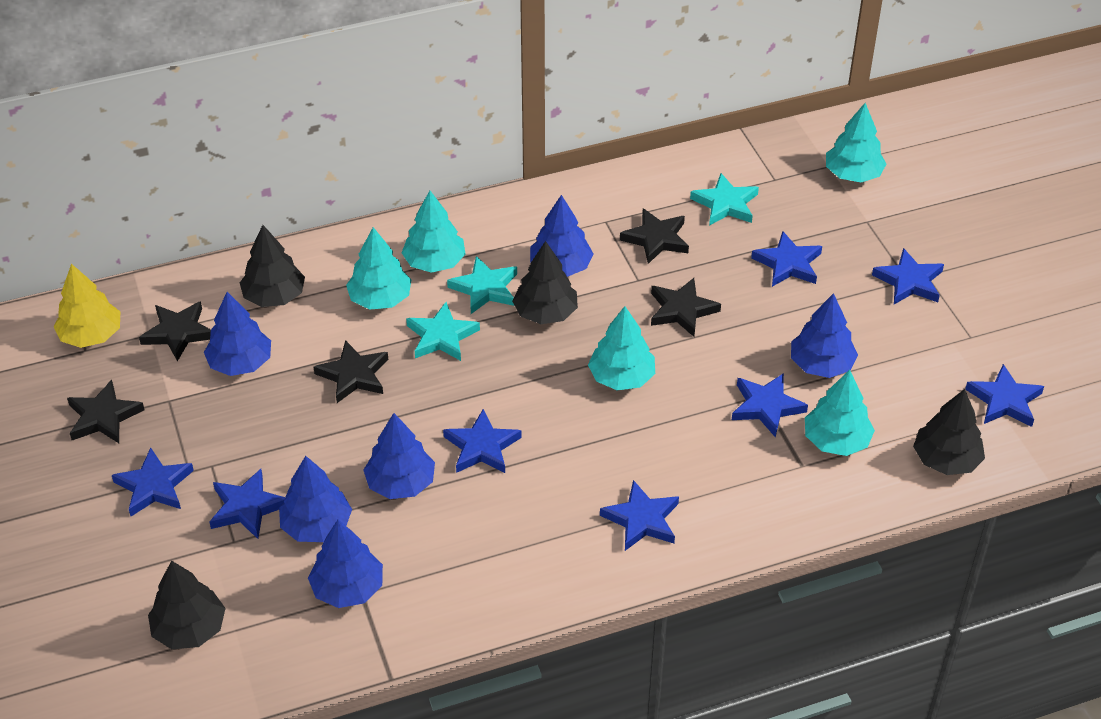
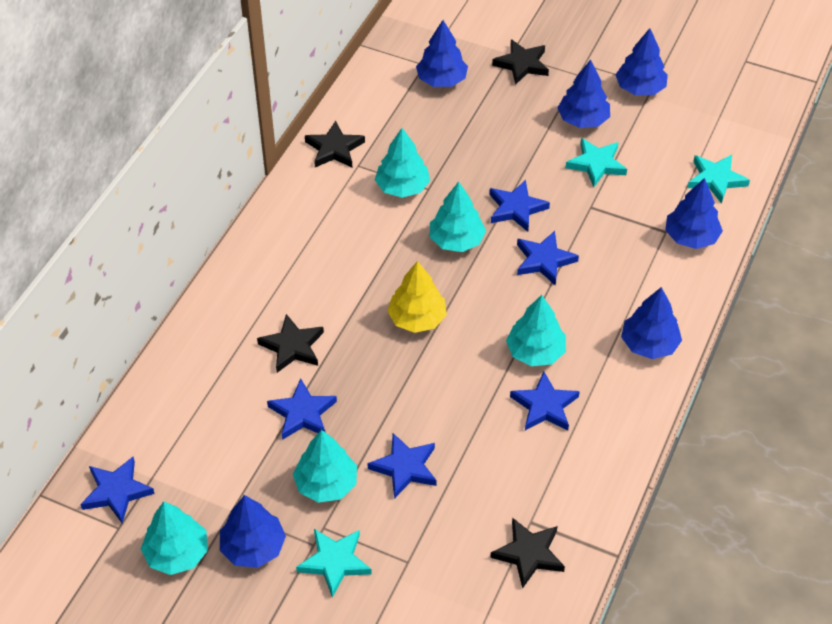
black star: [67,380,145,443] [139,301,211,361] [314,340,388,403] [620,208,689,264] [651,278,721,337] = 5 -> [257,314,324,373] [305,121,365,167] [490,518,565,589] [492,39,549,85] = 4
black tree: [148,560,226,649] [240,225,305,307] [512,241,578,324] [913,389,985,475] = 4 -> none = 0
blue star: [112,448,194,516] [209,469,285,539] [443,409,522,473] [600,480,679,551] [732,373,808,438] [751,231,822,287] [872,248,944,304] [965,364,1044,427] = 8 -> [80,457,155,523] [267,378,337,440] [367,433,437,499] [489,180,550,232] [510,371,580,431] [517,231,579,286] = 6

